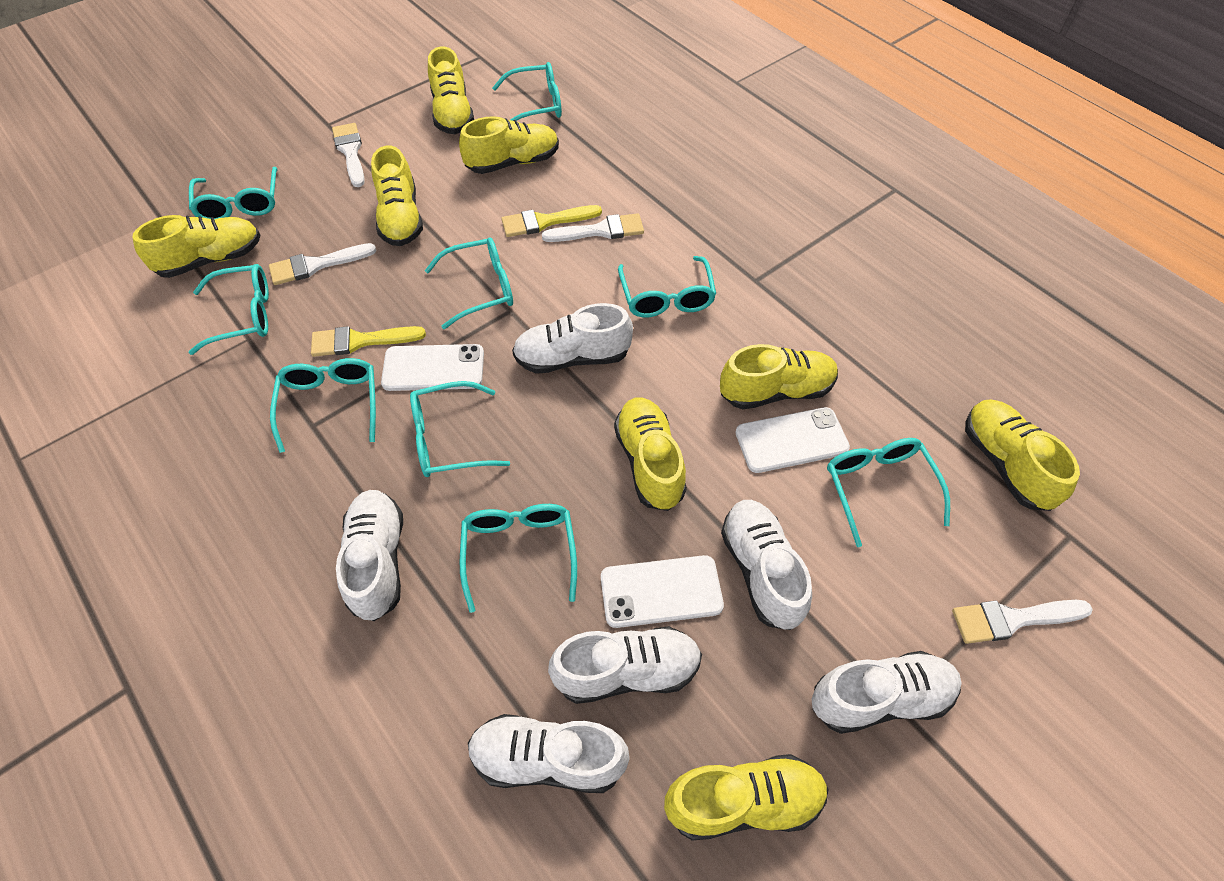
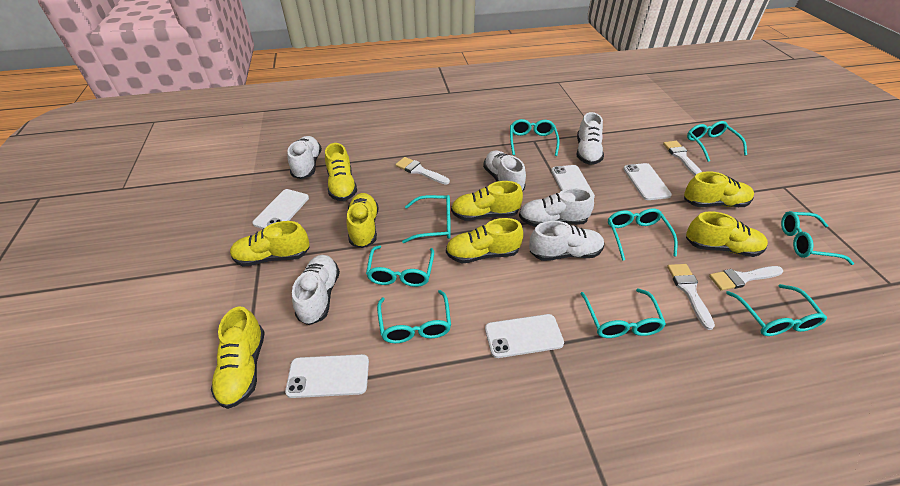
white phone: [381,344,484,391] [601,555,724,628] [736,407,850,473] = 3 -> [252,189,309,229] [285,354,369,398] [485,314,564,358] [551,165,595,197] [623,163,672,200] = 5
yellow brush: [311,326,426,357] [501,205,602,237] = 2 -> none = 0

